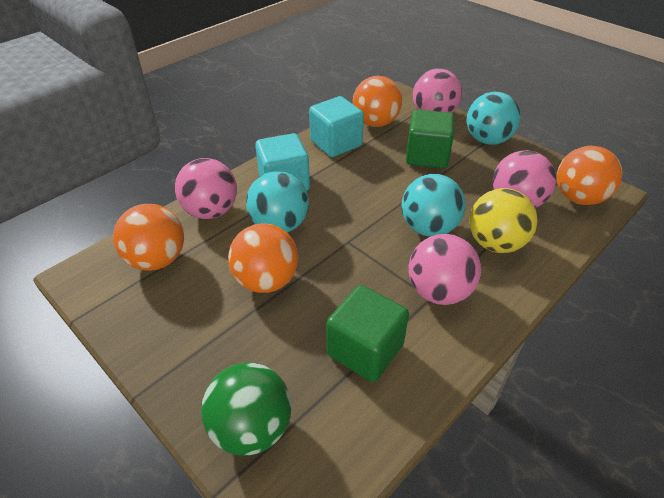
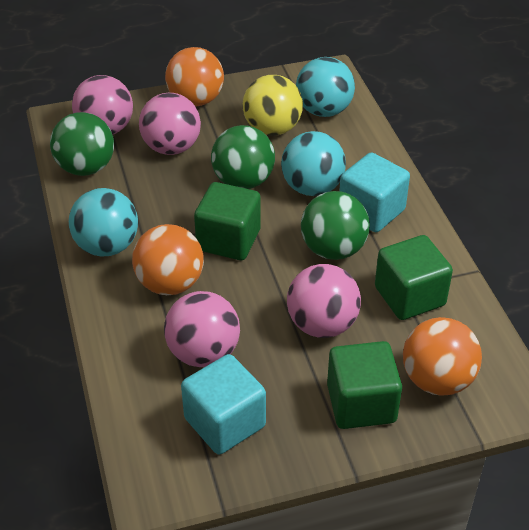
green ball: [201,362,291,456] = 1 -> [50,112,114,176] [211,125,275,189] [301,191,370,260] = 3
green cube: [326,285,409,382] [406,109,454,168] = 2 -> [194,182,261,260] [327,341,402,429] [375,235,453,320] = 3
orange ball: [113,204,184,271] [228,223,298,293] [353,76,402,127] [557,146,622,205] = 4 -> [132,224,204,295] [165,47,224,106] [403,317,482,396] = 3

